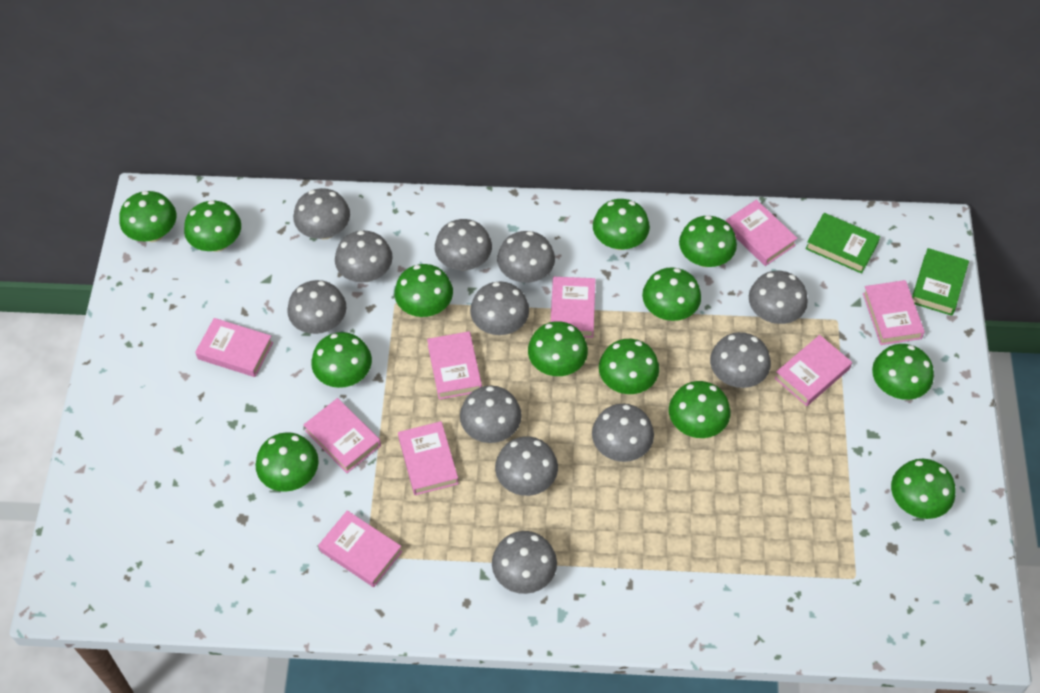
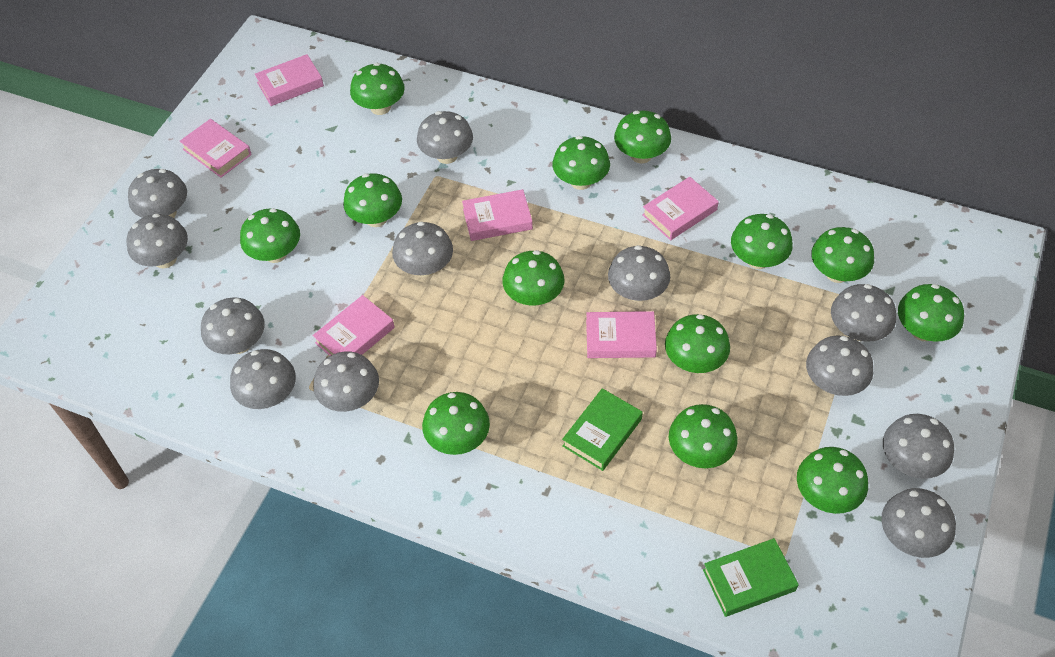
pink book: [195,318,273,377] [303,398,381,473] [318,510,402,587] [398,421,459,495] [427,331,482,400] [551,277,596,338] [726,200,798,266] [775,335,852,406] [863,280,925,345] = 9 -> [180,119,252,178] [255,54,324,106] [313,295,395,356] [462,189,533,241] [586,311,657,358] [642,177,719,240] = 6

